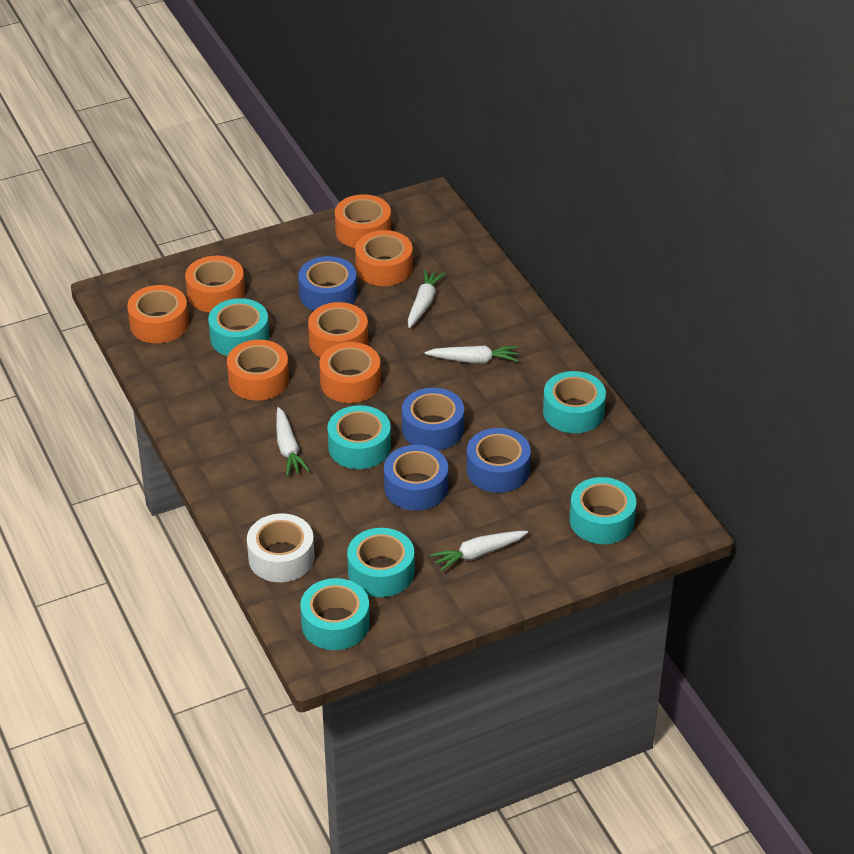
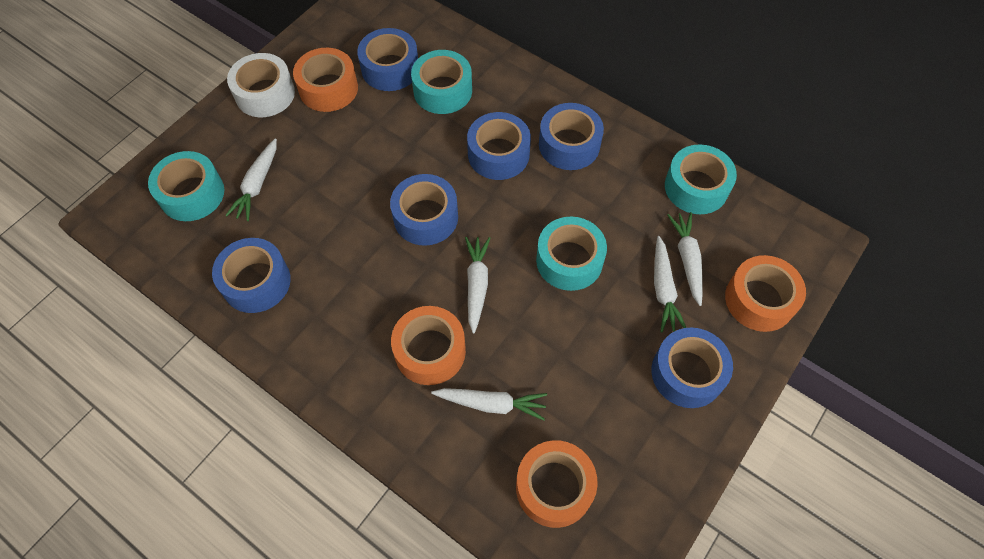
blue tape: [298,256,357,311] [384,445,448,511] [402,388,464,450] [467,428,531,493] = 4 -> [212,238,291,313] [357,28,418,91] [390,174,458,246] [467,112,531,180] [539,103,604,170] [651,328,733,408] = 6
orange tape: [127,285,189,343] [185,256,245,312] [227,340,289,400] [308,302,368,358] [319,342,381,403] [335,194,391,248] [355,230,413,286] = 7 -> [293,48,358,112] [391,306,466,385] [516,440,598,528] [725,255,806,332] = 4
turquoise tape: [208,298,269,356] [300,578,370,650] [328,405,391,469] [347,528,415,597] [543,371,606,433] [570,477,636,544] = 6 -> [148,151,224,221] [411,50,472,114] [536,216,607,291] [665,144,737,214] = 4
white carrot: [276,407,310,476] [408,269,446,328] [425,345,518,363] [430,531,528,572] = 4 -> [225,138,277,221] [431,388,547,420] [465,237,490,333] [654,236,686,332] [667,212,703,306] = 5

